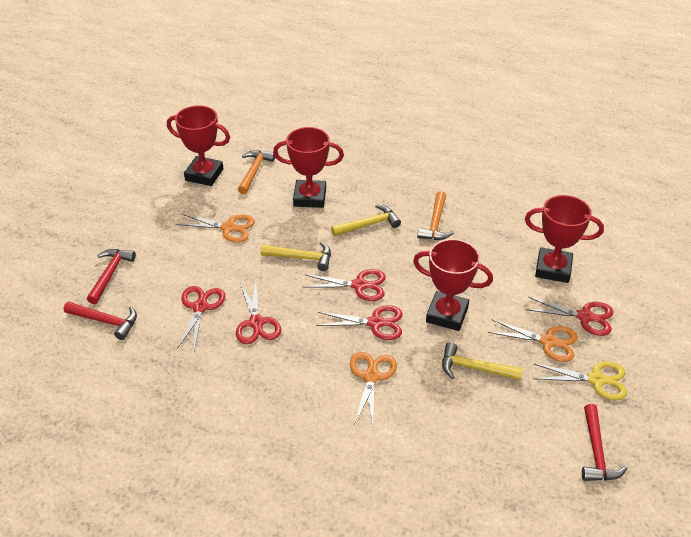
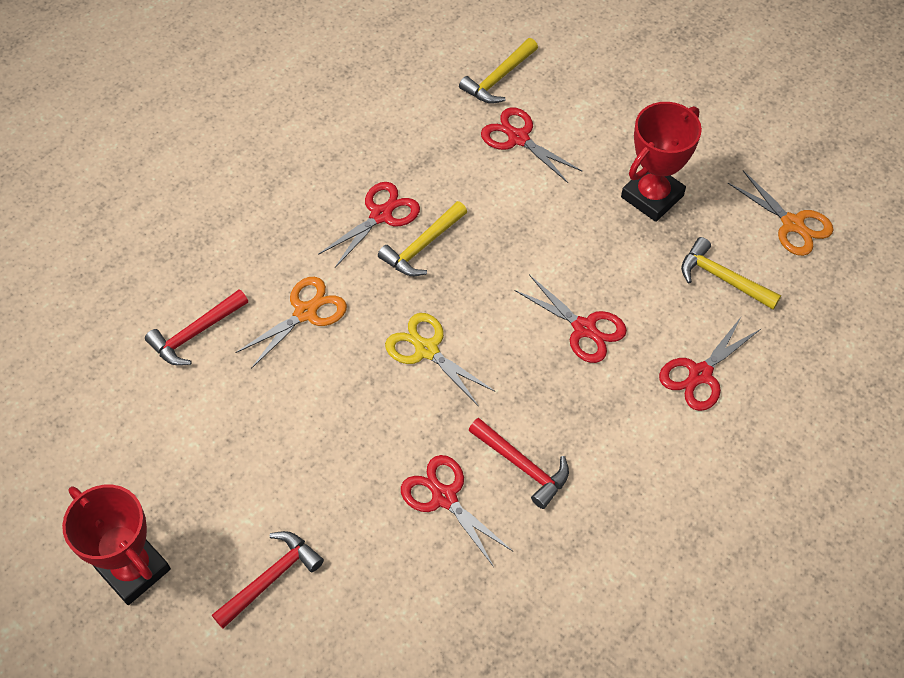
orange hammer: [238,150,275,194] [417,191,454,240] = 2 -> none = 0
orange scissors: [176,214,255,243] [350,352,397,427] [487,319,578,362] = 3 -> [235,277,347,369] [728,170,833,256] = 2
red trophy: [167,105,230,186] [273,127,344,208] [413,239,493,331] [525,195,604,283] = 4 -> [62,485,171,605] [621,102,702,222] = 2

